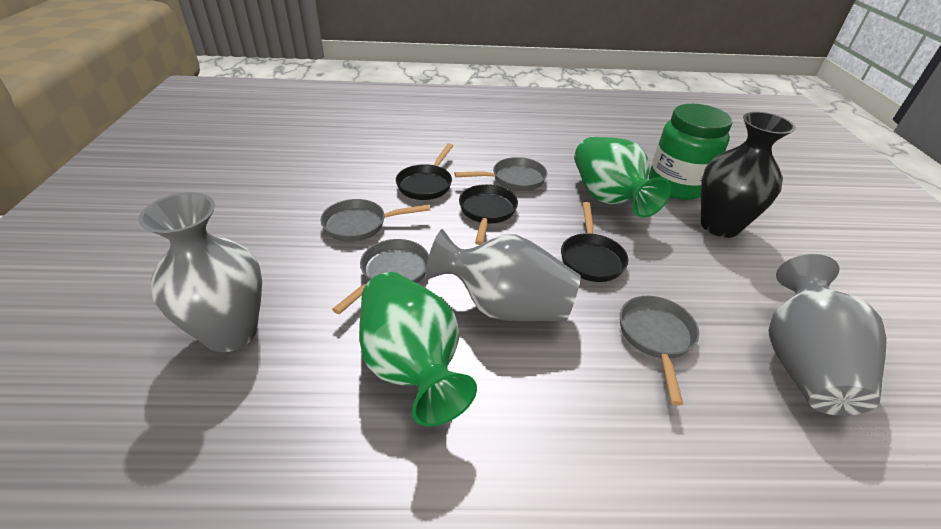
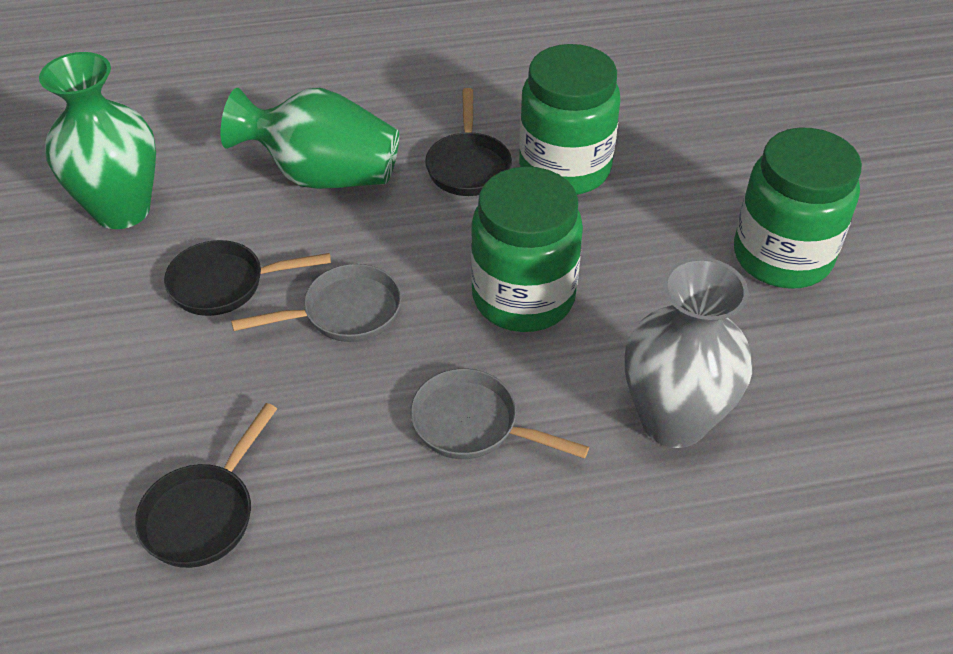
black vase: [701,112,796,238] = 1 -> none = 0
green jar: [649,104,732,200] = 1 -> [471,167,583,332] [519,44,620,195] [734,128,862,289] = 3
grey pan: [320,199,430,242] [332,239,429,314] [454,157,547,191] [620,296,699,406] = 4 -> [231,264,402,342] [410,369,589,459] = 2
grey vase: [138,192,262,352] [425,229,581,322] [769,254,887,416] = 3 -> [625,257,752,448] = 1

